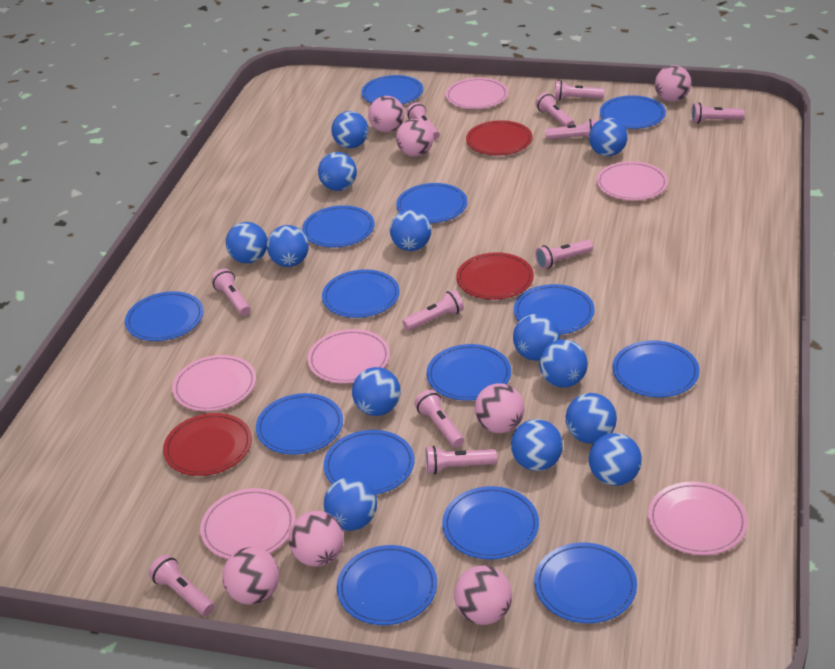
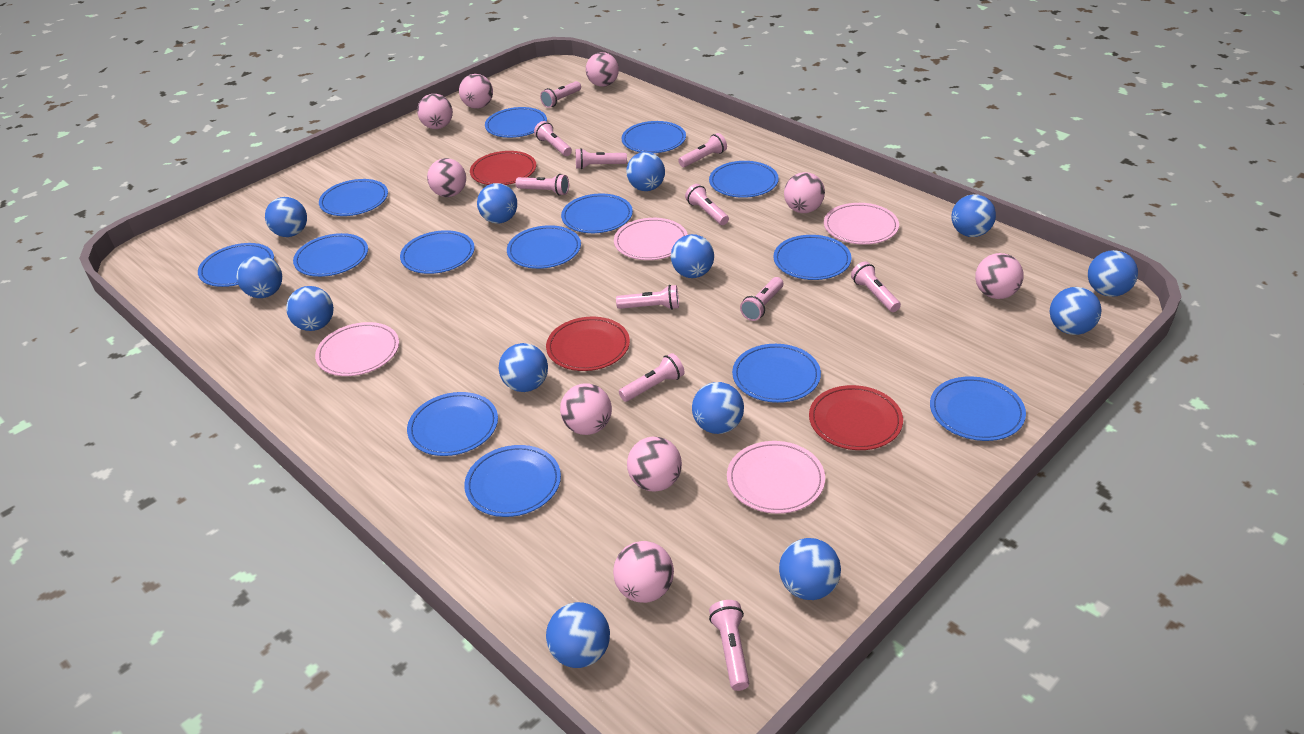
pink ball: [222,547,279,605] [289,511,344,567] [368,96,405,132] [396,119,434,157] [454,566,512,625] [475,383,524,433] [655,65,691,102] = 7 -> [417,94,453,129] [427,158,466,197] [459,74,493,109] [560,383,612,435] [586,52,619,87] [613,541,674,603] [627,437,682,492] [784,172,825,213] [975,253,1024,299] = 9
pink plate: [172,355,256,411] [200,488,295,559] [307,329,390,384] [445,78,508,109] [596,161,668,201] [648,482,748,555] = 6 -> [315,322,399,376] [614,218,688,260] [727,441,825,514] [824,203,899,245] = 4

